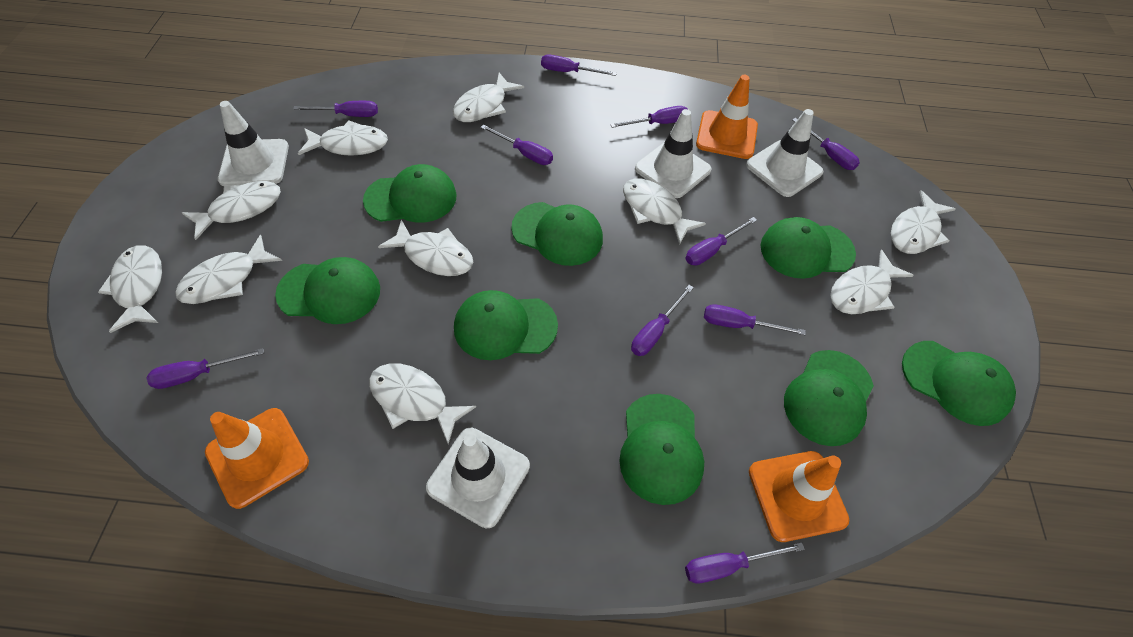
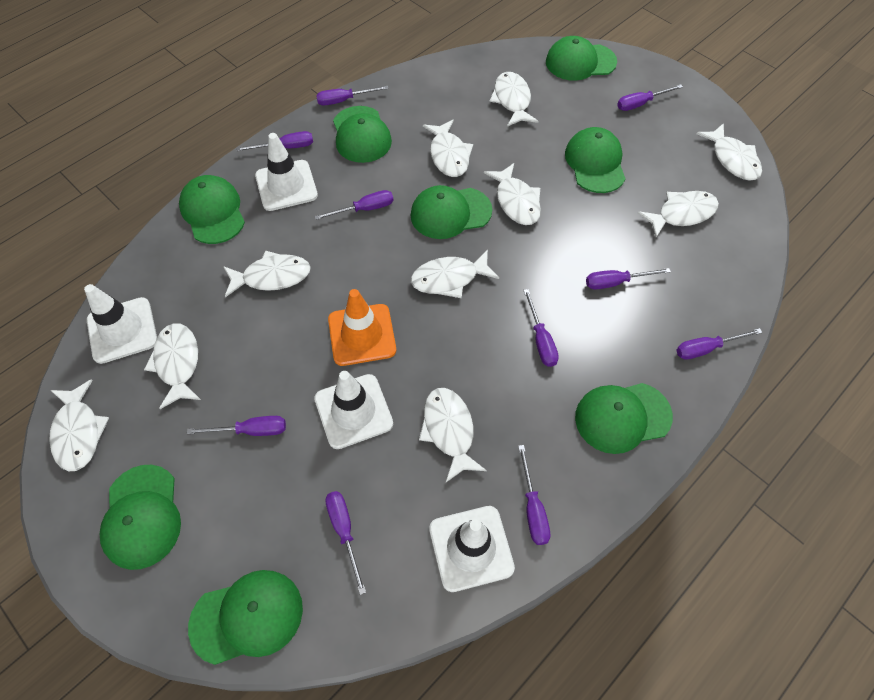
orange traffic cone: [205,408,309,509] [696,75,758,159] [749,451,849,542] = 3 -> [328,289,396,366] = 1

